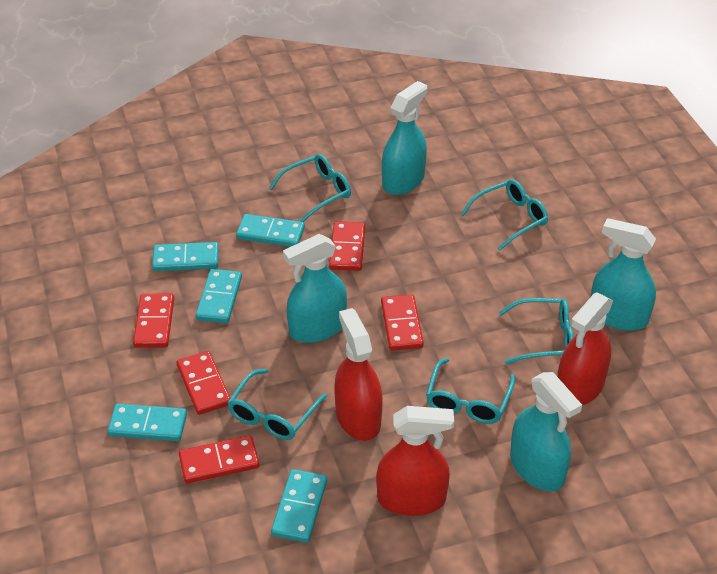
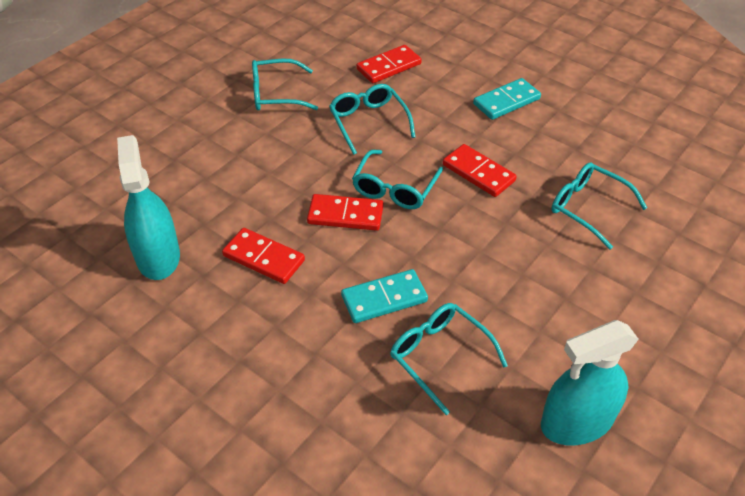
red domino: [133,293,174,348] [177,351,230,415] [179,435,259,483] [329,221,365,271] [381,294,424,351] = 5 -> [222,228,305,284] [307,194,383,231] [356,45,422,83] [443,144,517,197] = 4
red spray bottle: [334,308,383,441] [376,406,454,516] [557,292,613,406] = 3 -> none = 0
turquoise domino: [107,404,187,441] [152,242,219,271] [196,269,242,323] [236,214,305,247] [271,469,327,543] = 5 -> [341,269,428,323] [473,78,541,120] = 2
turquoise spray bottle: [283,234,347,343] [382,81,428,195] [510,372,582,491] [591,218,656,331] = 4 -> [117,135,180,280] [541,320,639,445] = 2

